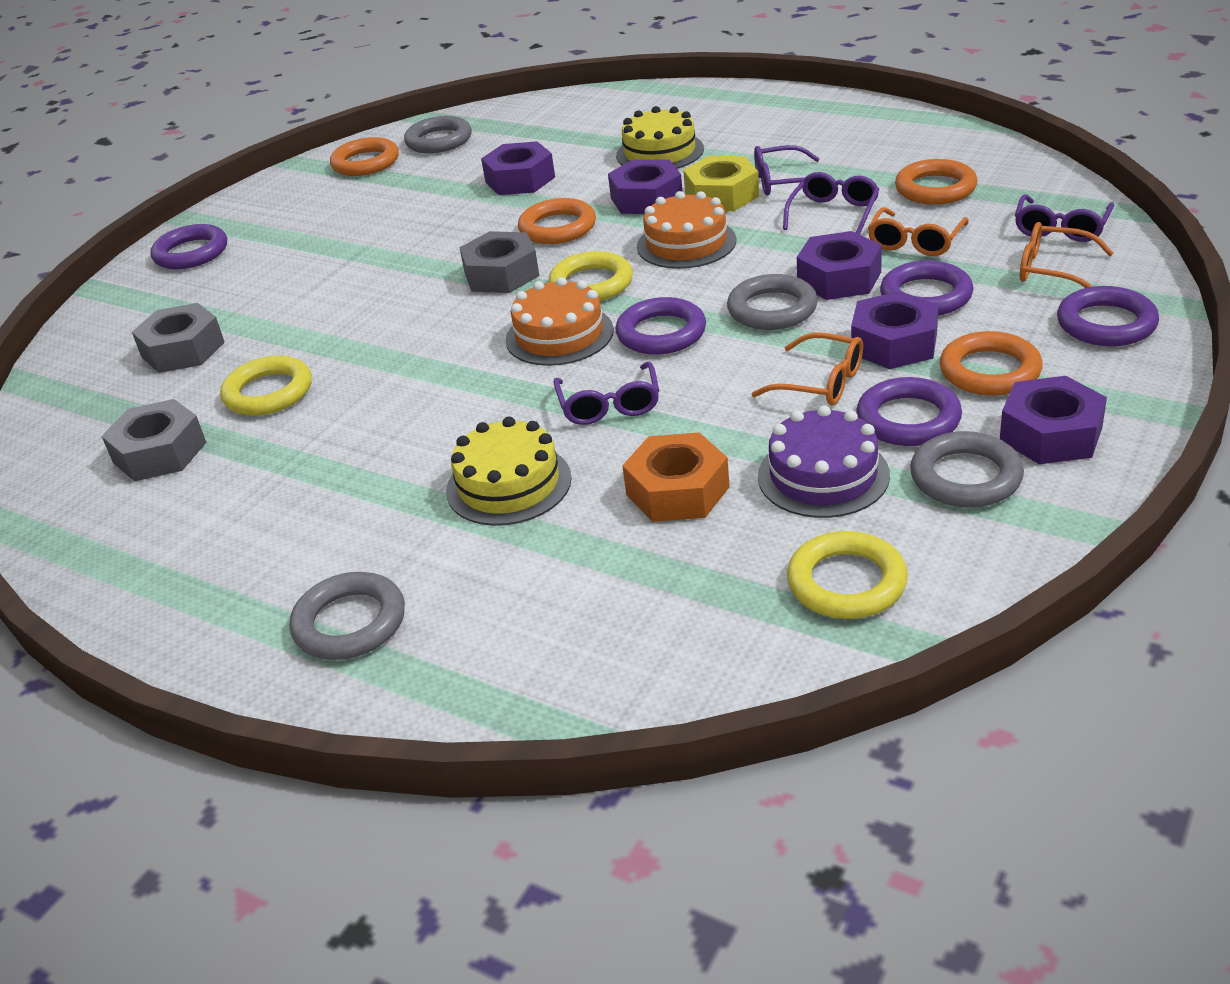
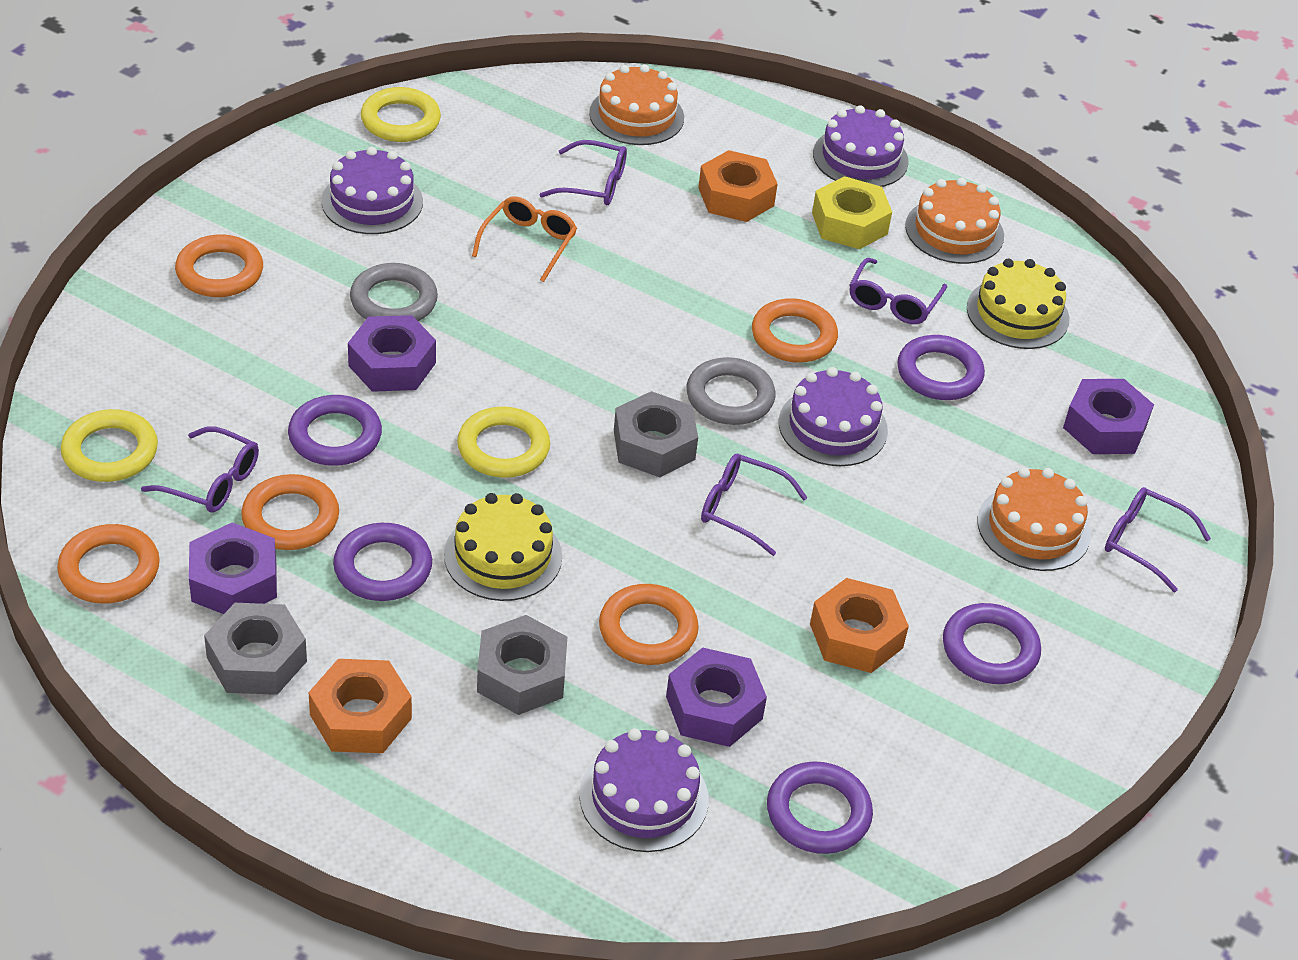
grey ring: [290,572,405,660] [404,116,472,153] [727,274,818,330] [910,431,1024,508] = 4 -> [350,263,438,321] [686,357,775,425] = 2
orange cake: [506,277,614,366] [637,191,736,269] = 2 -> [589,64,684,145] [905,177,1004,264] [978,467,1091,571] = 3
orange glasses: [751,332,863,405] [868,207,968,256] [1020,222,1114,288] = 3 -> [472,196,577,282] = 1
orange nut: [622,432,730,522] = 1 -> [308,659,412,753] [698,150,777,222] [810,578,909,673] = 3
orange ring: [330,137,399,176] [518,198,596,244] [895,159,977,205] [940,331,1043,396] = 4 -> [57,524,160,604] [175,234,263,297] [241,474,339,550] [599,584,699,665] [752,298,838,363] = 5
purple cake: [758,405,890,518] = 1 -> [321,147,423,234] [579,728,709,852] [779,367,888,466] [813,105,909,187] = 4
purple glasses: [553,361,659,425] [754,145,820,195] [783,172,880,235] [1015,194,1114,242] = 4 -> [141,426,259,513] [539,140,627,205] [701,454,808,556] [849,258,947,324] [1105,487,1211,592] = 5
purple nut: [481,141,555,195] [608,159,683,214] [797,231,882,300] [851,291,939,369] [1000,376,1107,464] = 5 -> [189,522,277,614] [348,315,436,392] [666,647,767,747] [1063,379,1154,454] = 4

